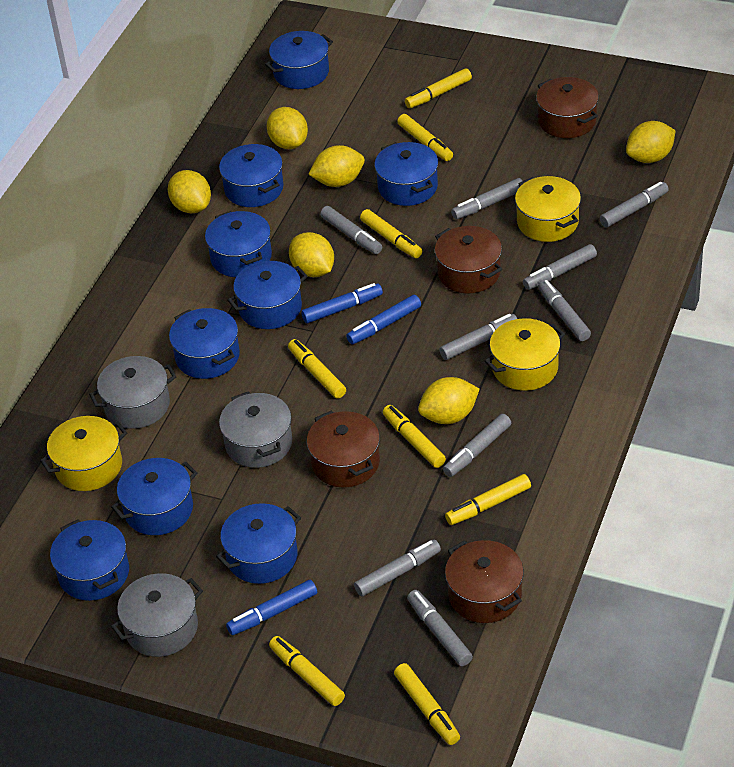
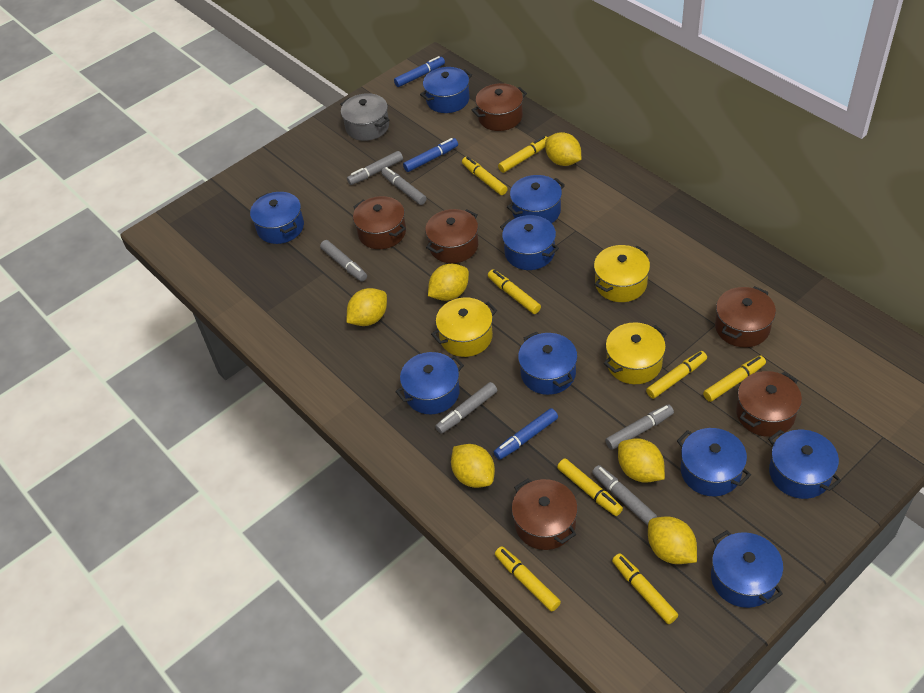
brown pot: [307,411,380,487] [435,226,502,293] [445,540,524,623] [536,77,599,138] = 4 -> [353,196,406,249] [425,209,478,263] [472,83,527,131] [512,478,578,550] [715,286,776,347] [736,371,802,437] = 6
grey marker: [320,206,382,254] [354,540,441,597] [407,590,473,666] [439,314,517,360] [443,414,511,477] [451,178,522,219] [523,244,597,290] [538,280,591,341] [600,182,669,227] = 9 -> [320,240,367,282] [347,151,403,185] [381,167,427,205] [435,382,497,434] [592,465,657,525] [605,404,674,450] = 6
grey pot: [89,356,176,429] [111,574,203,657] [219,391,292,468] = 3 -> [341,93,389,141] = 1

